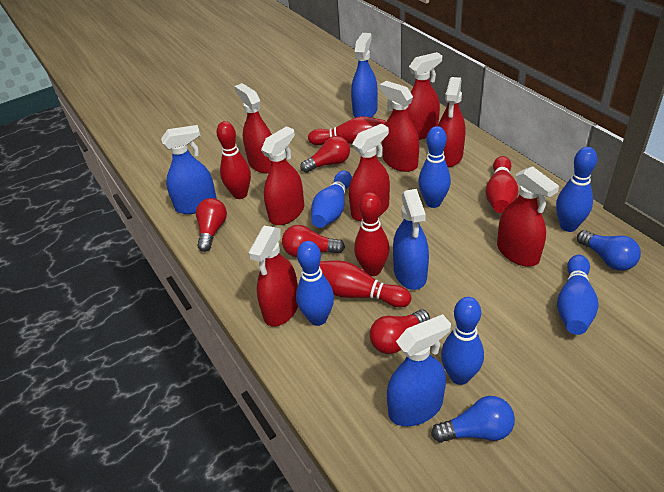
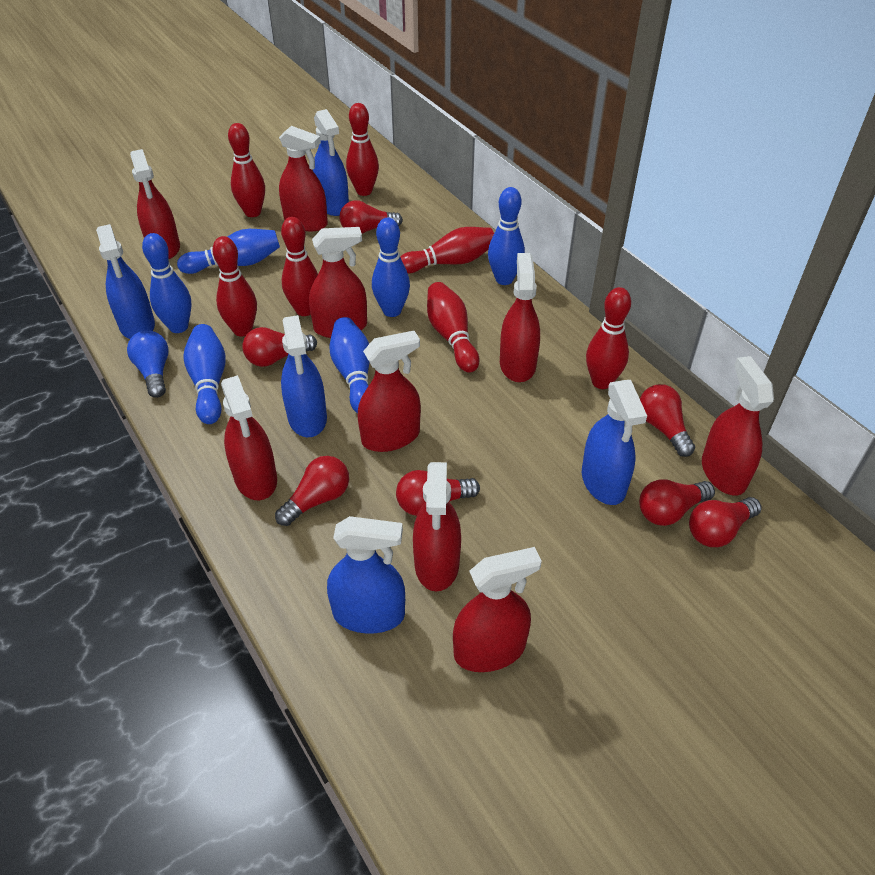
blue light bulb: [431,396,515,443] [577,230,641,271] = 2 -> [127,330,169,398] = 1
blue spray bottle: [161,125,217,214] [351,33,378,118] [387,314,451,426] [393,189,429,290] = 4 -> [96,224,155,339] [281,315,327,437] [313,109,349,216] [327,516,405,633] [582,380,647,505] = 5
red bowling pin: [217,121,251,199] [308,116,386,145] [319,261,411,307] [354,192,390,276] [485,156,519,213] = 5 -> [212,236,257,337] [228,123,265,217] [281,217,318,316] [346,103,379,196] [400,227,494,274] [427,282,480,372] [586,287,631,389] = 7
red light bulb: [196,198,227,252] [282,225,345,257] [300,136,350,173] [370,309,430,354] = 4 -> [242,327,317,367] [275,456,349,526] [340,200,403,234] [396,470,480,516] [639,479,715,526] [640,384,695,457] [689,497,762,547] = 7
red spray bottle: [234,83,272,173] [248,226,298,327] [261,126,304,225] [349,124,390,221] [380,81,419,172] [407,52,442,140] [438,77,466,167] [497,166,559,267] = 8 -> [130,149,180,259] [221,375,277,500] [279,126,328,231] [309,227,367,338] [358,331,421,452] [413,462,461,591] [453,547,542,672] [500,253,540,382] [702,356,774,495] = 9

